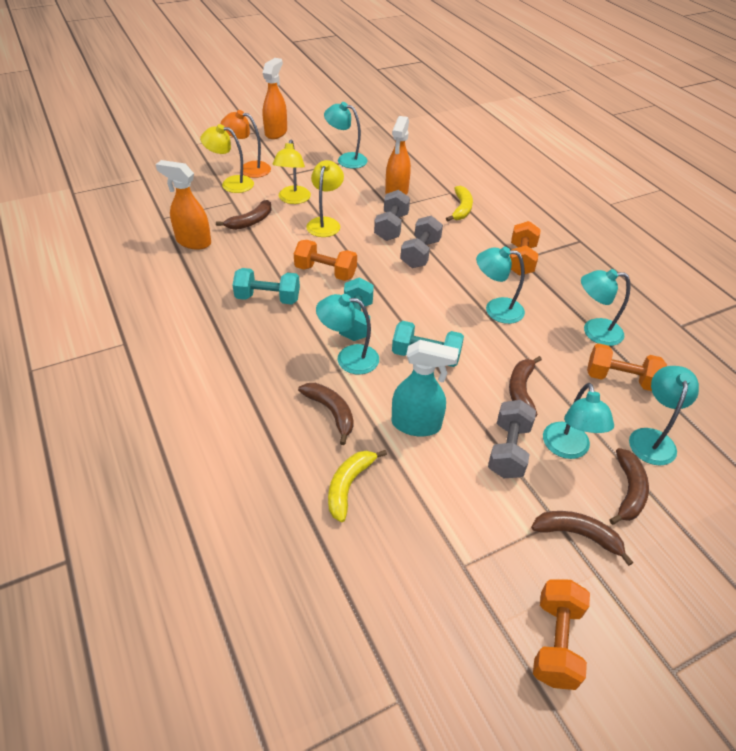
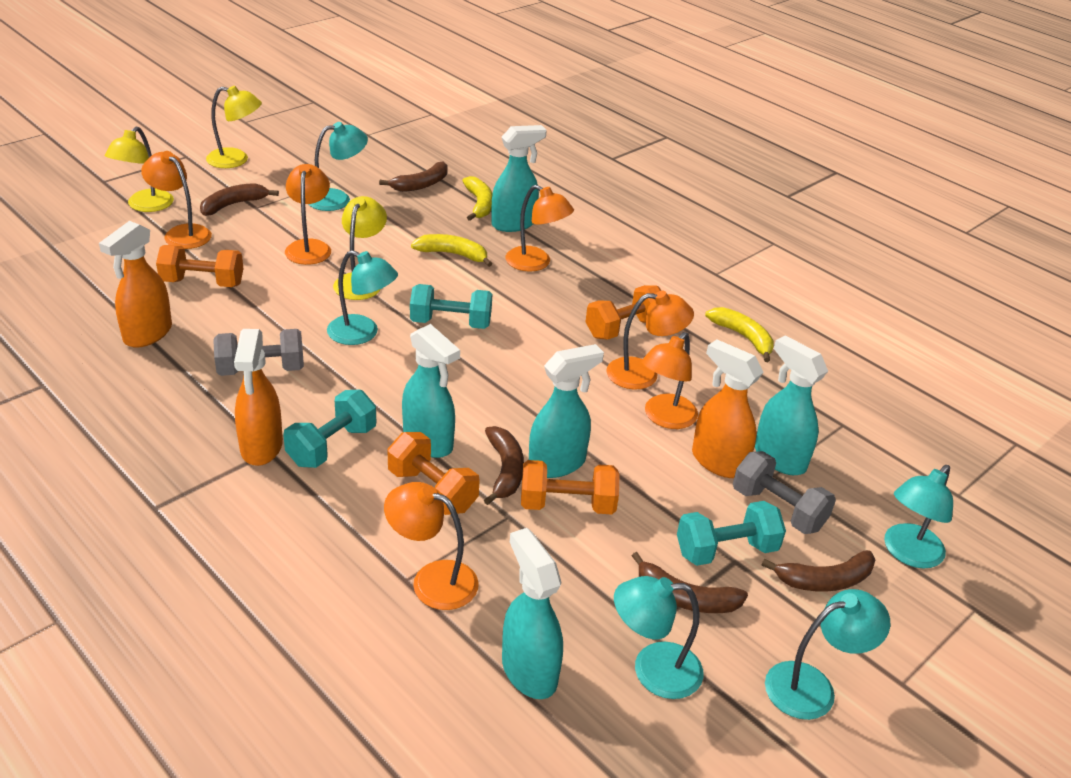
grey dumbbell: [374,190,410,241] [400,215,443,268] [488,400,536,478] = 3 -> [213,329,304,376] [733,451,836,534] = 2
orange lamp: [221,110,271,178] = 1 -> [141,151,212,249] [285,164,331,265] [384,482,479,610] [505,185,574,272] [606,291,694,390] [641,332,698,429] = 6
turquoise lamp: [316,294,379,375] [324,102,368,169] [476,247,525,324] [543,383,614,459] [581,269,631,346] [629,366,699,466] = 6 -> [309,122,368,211] [327,250,398,345] [614,576,703,699] [765,589,890,720] [884,465,953,568] = 5
turquoise spray bottle: [392,340,459,437] = 1 -> [402,324,460,458] [491,125,547,232] [502,528,563,699] [529,344,604,478] [755,335,828,475] = 5
yellow banana: [328,450,387,522] [446,186,473,221] = 2 -> [411,234,492,267] [462,176,493,221] [705,307,774,362] = 3

